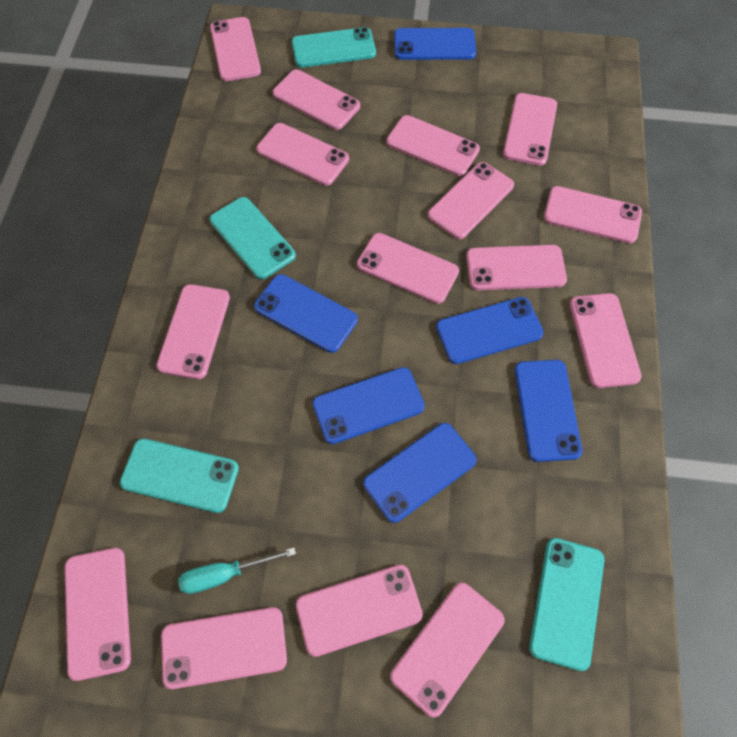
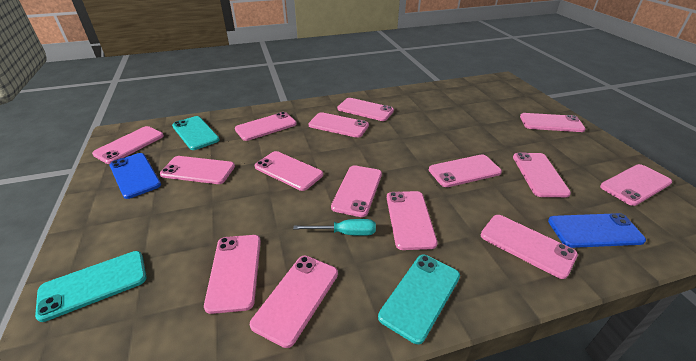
blue phone: [254,274,358,353] [312,367,425,444] [363,423,477,523] [394,28,476,60] [436,297,544,364] [515,360,582,462] = 6 -> [110,153,161,199] [548,213,646,248] = 2
turquoise phone: [120,438,239,513] [210,197,296,279] [292,27,376,67] [529,538,605,671] = 4 -> [35,251,146,322] [172,116,220,150] [378,255,460,344] = 3

